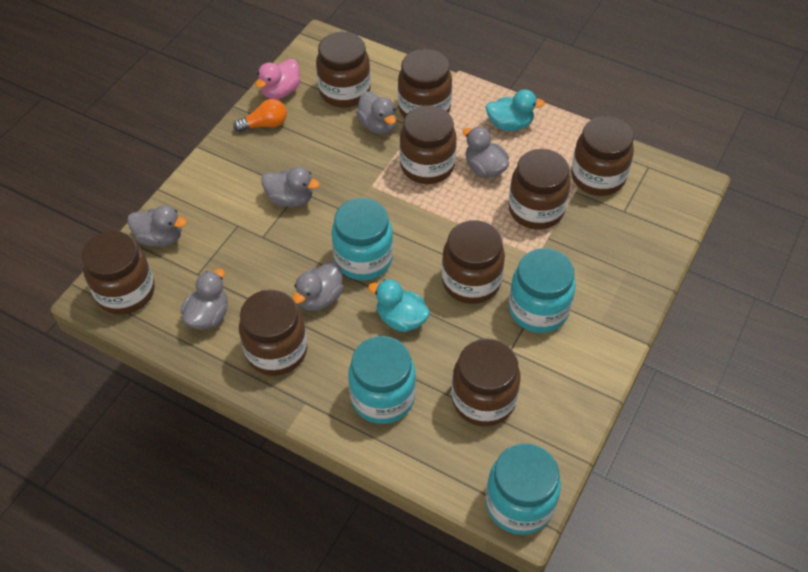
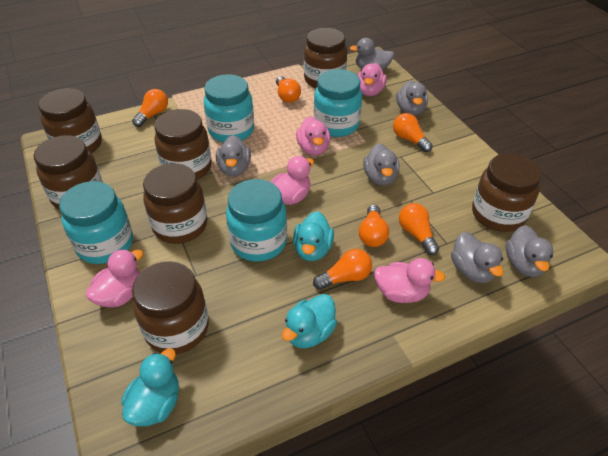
brown jar: [81,231,155,315] [239,289,307,376] [316,32,371,107] [398,49,452,118] [399,105,456,184] [442,220,505,304] [452,338,520,426] [508,149,571,229] [571,116,634,196] = 9 -> [34,135,103,210] [38,88,102,153] [132,261,209,354] [143,163,208,244] [154,109,212,180] [304,28,347,88] [472,153,542,232] = 7
orange light bulb: [234,99,287,132] = 1 -> [132,89,168,127] [276,76,301,103] [313,249,372,290] [359,205,389,247] [393,113,433,152] [399,203,439,255] = 6
pink duck: [255,59,300,99] = 1 -> [86,249,143,307] [271,156,314,205] [296,116,330,155] [357,63,387,96] [374,258,445,303] = 5
turquoise duck: [368,279,430,332] [485,89,545,131] = 2 -> [121,348,179,426] [282,294,337,348] [293,211,334,261] = 3

